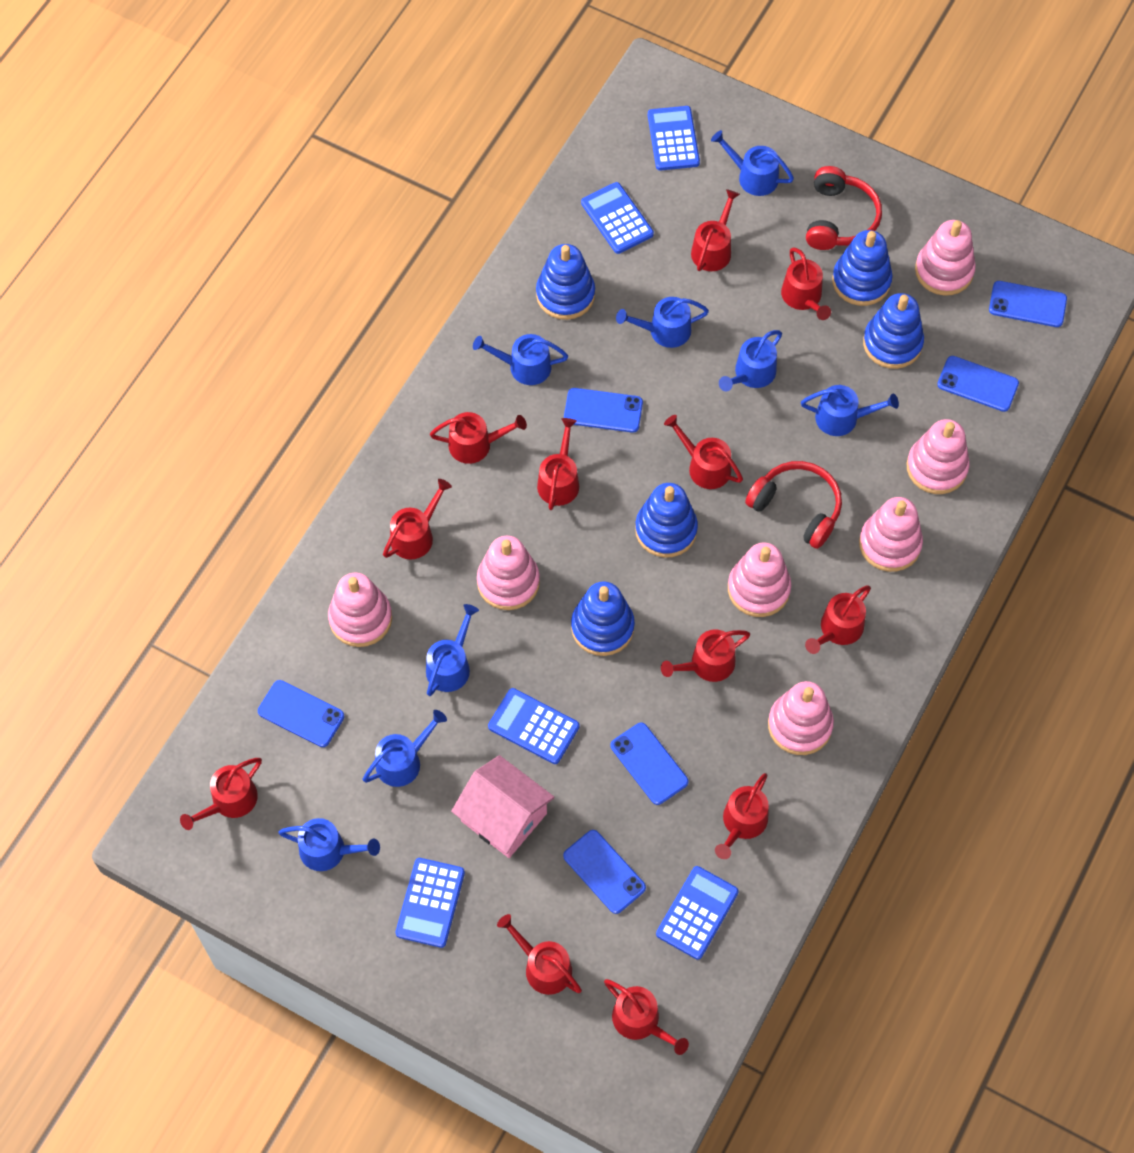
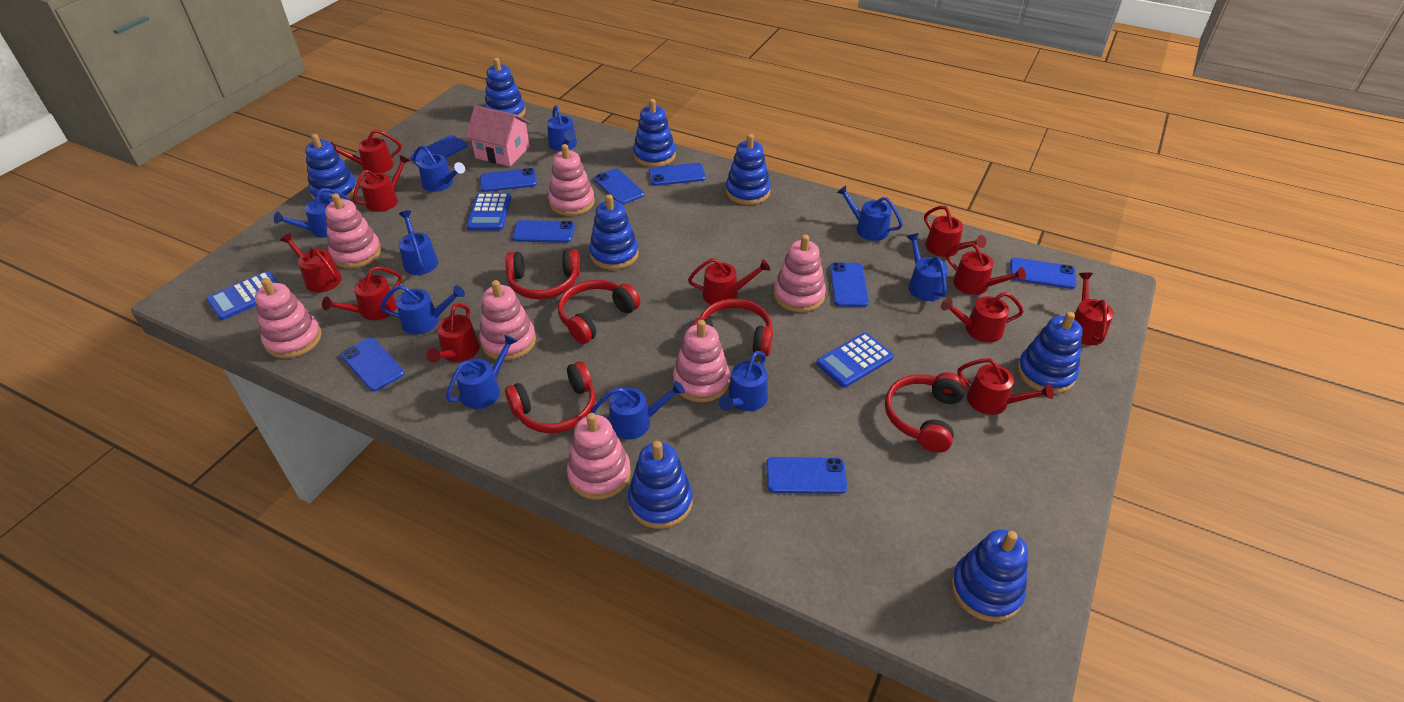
blue calculator: [396,858,465,948] [488,688,580,764] [581,182,654,254] [648,106,700,171] [656,866,739,960] = 5 -> [206,271,279,320] [467,193,511,230] [816,333,894,388] = 3
blue phone: [258,680,344,747] [563,830,646,914] [564,388,643,433] [611,723,688,805] [937,356,1019,412] [989,281,1067,327] = 6 -> [341,338,405,391] [410,135,467,162] [480,168,537,192] [512,220,575,243] [594,168,644,205] [649,163,706,186] [766,457,847,494] [830,262,869,307] [1010,258,1076,289] = 9
blue stacking toy: [536,244,595,320] [571,582,635,656] [635,483,698,558] [832,230,893,306] [863,293,924,369] = 5 -> [305,134,356,199] [484,58,526,117] [589,194,639,270] [628,441,693,529] [633,99,676,167] [726,134,771,205] [951,529,1028,622] [1017,312,1083,394] = 8
blue watering can: [278,818,380,871] [363,710,447,787] [426,604,479,696] [473,334,568,385] [616,297,709,348] [711,130,794,196] [719,330,782,391] [801,385,899,436] = 8 -> [274,188,350,238] [380,285,465,335] [399,210,438,275] [413,145,465,192] [446,335,518,409] [547,105,577,151] [590,381,685,439] [719,351,768,411] [836,185,903,241] [906,233,948,301] = 10
red headphones: [745,461,842,549] [806,166,882,250] = 2 -> [505,249,580,299] [505,361,595,433] [558,280,640,344] [694,299,773,356] [885,372,966,453] = 5
red watering can: [180,758,262,830] [383,479,452,560] [430,412,527,464] [497,914,582,995] [537,418,579,510] [604,979,689,1055] [661,629,750,682] [664,415,743,489] [691,189,740,271] [715,773,769,859] [781,247,831,320] [805,585,871,654] = 12 -> [280,233,342,293] [322,266,402,320] [331,129,401,173] [353,155,410,212] [426,303,480,363] [688,258,770,305] [924,206,986,257] [941,292,1024,343] [946,243,1026,295] [957,358,1054,415] [1074,272,1114,345] = 11

